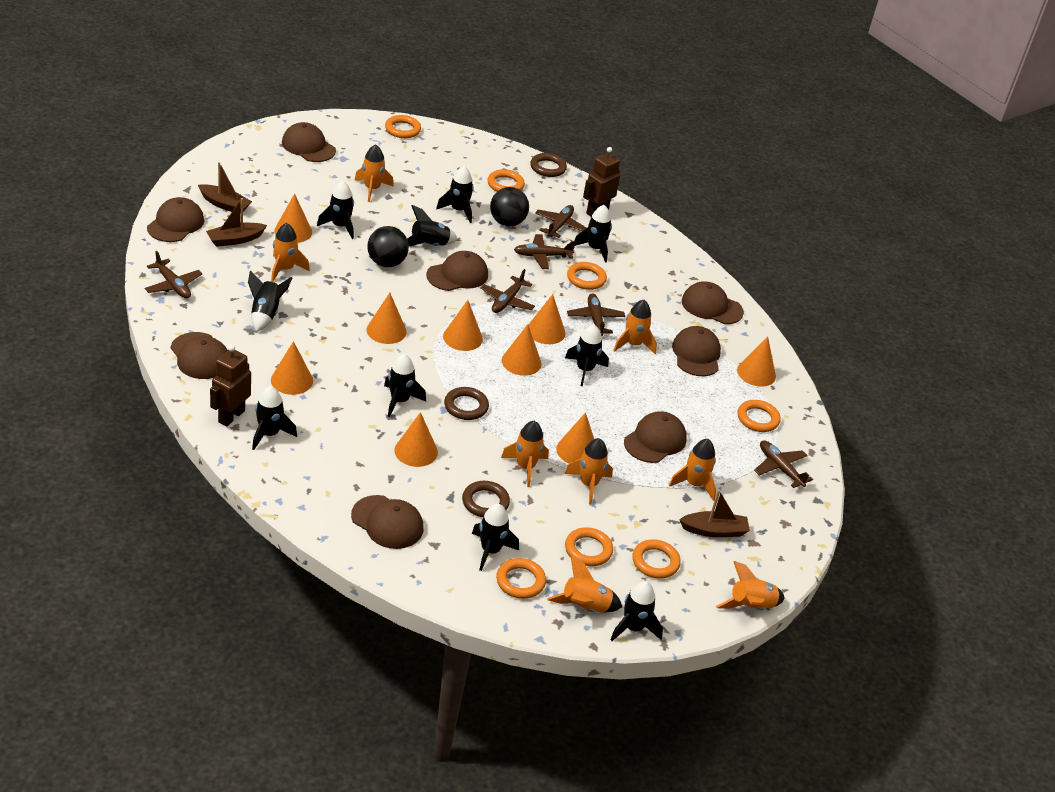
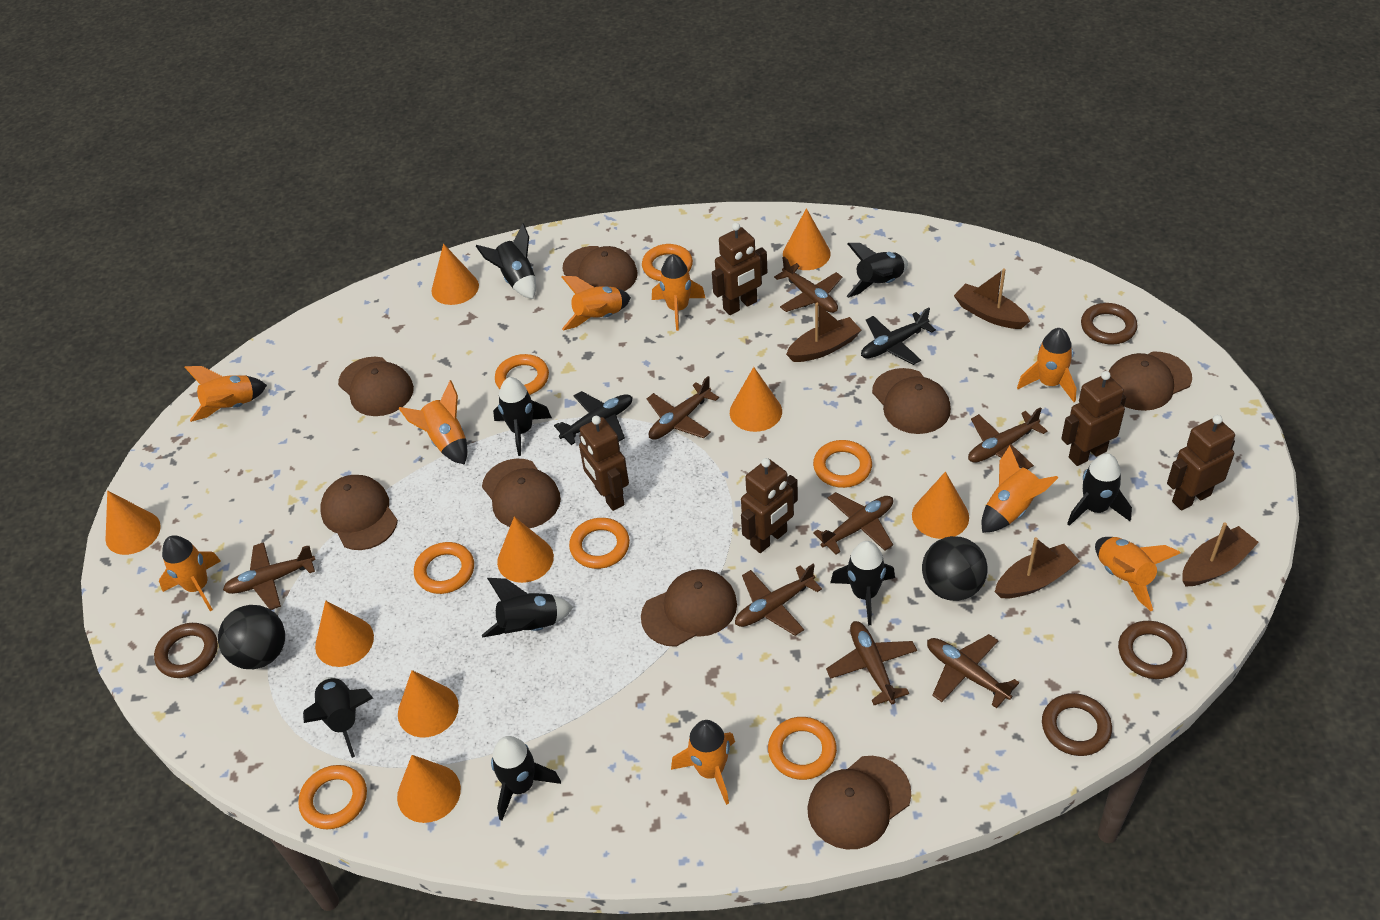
black plane: none = 0 -> [554,391,633,445] [861,307,936,365] = 2
black rocket: [248,270,292,332] [252,386,297,450] [317,181,354,239] [384,354,426,417] [407,205,458,246] [436,166,474,223] [472,504,519,571] [565,324,609,386] [574,205,612,263] [610,581,663,641] = 10 -> [303,677,373,758] [476,223,536,299] [482,578,573,638] [491,736,561,821] [493,377,552,456] [830,541,895,625] [847,243,908,298] [1067,453,1132,526] = 8
brown boat: [198,162,252,214] [206,198,267,247] [679,490,750,537] = 3 -> [786,303,861,362] [954,268,1030,329] [995,537,1080,598] [1182,522,1259,586] = 4
brown plane: [145,251,202,299] [480,269,535,313] [514,234,576,269] [535,205,586,238] [567,293,625,336] [754,440,813,488] = 6 -> [223,542,316,610] [647,376,719,440] [735,564,822,636] [774,257,843,313] [813,492,893,554] [826,621,917,705] [927,634,1019,708] [968,407,1047,470] = 8
brown ring: [444,387,489,420] [462,481,510,517] [530,153,567,177] = 3 -> [154,623,218,678] [1042,693,1112,756] [1081,303,1137,344] [1118,621,1187,679] = 4
brown robot: [210,345,251,426] [583,147,620,217] = 2 -> [579,416,629,511] [712,223,767,315] [741,458,798,553] [1061,371,1126,466] [1167,415,1235,511] = 5
orange rocket: [271,223,310,282] [354,144,394,202] [501,421,549,487] [547,556,622,613] [565,438,613,504] [613,300,657,354] [669,439,716,501] [716,561,784,610] = 8 -> [159,535,221,611] [185,366,267,422] [398,380,467,465] [562,276,631,330] [652,254,705,331] [671,720,735,805] [982,446,1058,533] [1017,328,1076,402] [1095,537,1181,611] = 9

